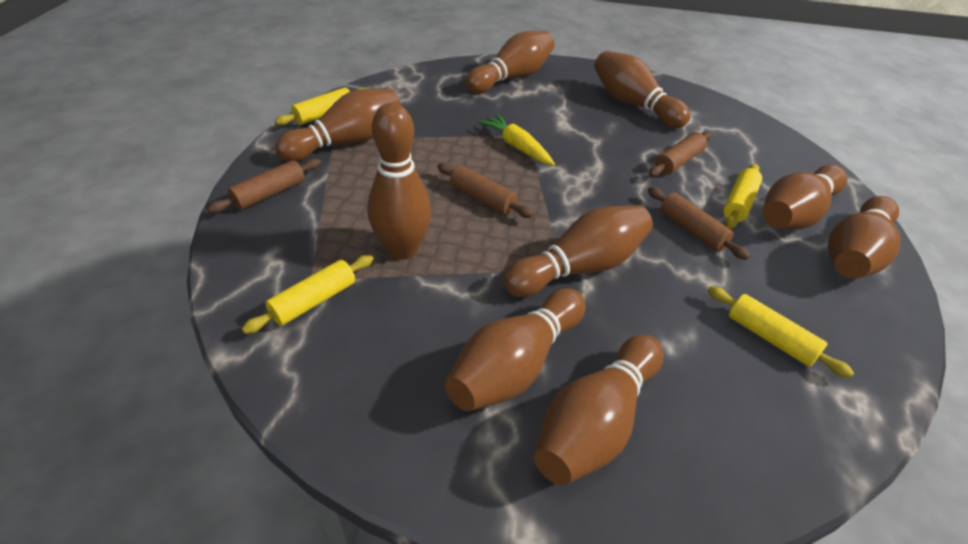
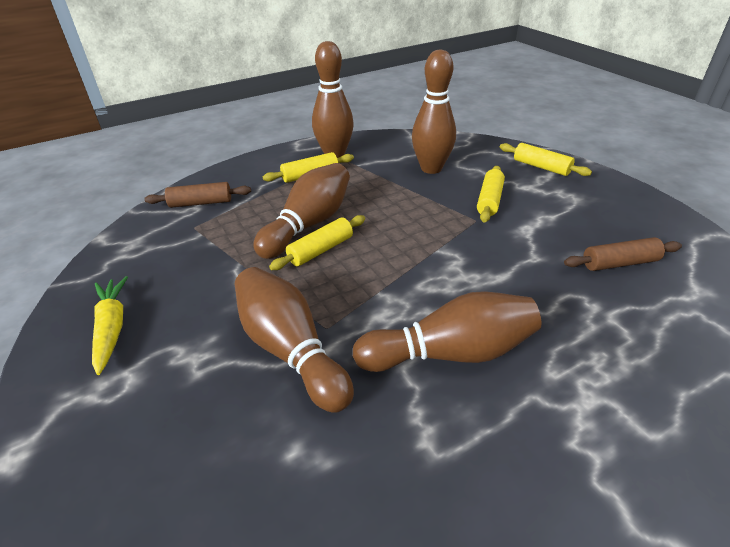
brown bowling pin: [275,89,401,162] [368,103,431,260] [445,288,586,411] [465,31,555,94] [503,205,653,297] [534,335,664,485] [594,51,690,128] [763,165,847,230] [828,196,900,279] = 9 -> [235,267,354,413] [253,163,350,259] [312,41,354,158] [353,291,541,372] [412,50,456,174] = 5
brown rolling pin: [207,158,321,213] [437,163,534,218] [648,187,750,260] [649,131,711,177] = 4 -> [144,182,251,208] [564,237,682,271] = 2

